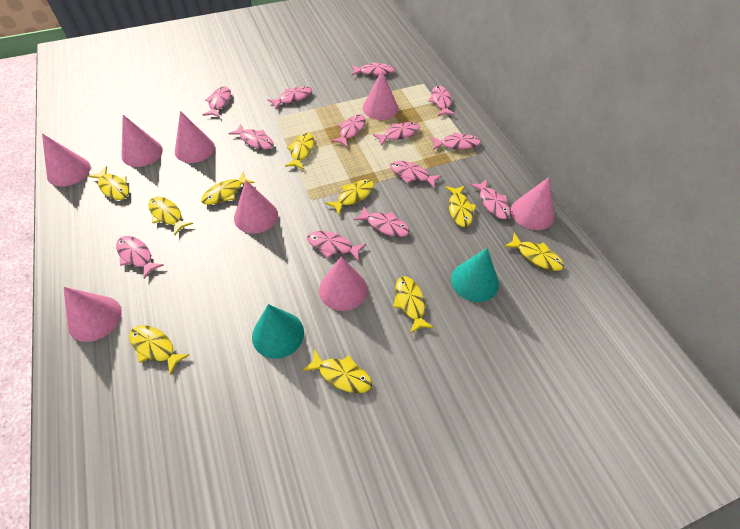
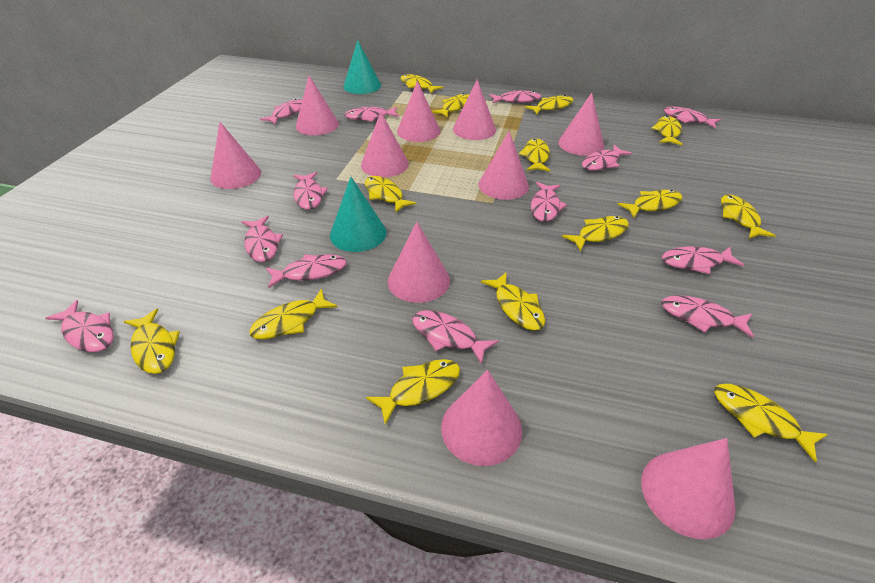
pink cone: [42,133,91,186] [64,287,122,342] [121,115,163,167] [175,111,215,163] [234,180,278,234] [319,257,368,311] [362,71,398,120] [511,177,554,230] = 8 -> [210,122,261,189] [296,76,339,135] [361,111,409,177] [388,222,450,303] [397,81,440,142] [441,370,522,466] [453,80,496,140] [478,131,529,200] [558,93,604,156] [641,438,736,539] = 10
yellow fish: [88,166,129,200] [129,325,190,375] [148,197,193,235] [201,172,255,205] [285,133,314,169] [302,349,372,393] [325,180,374,215] [393,276,434,334] [445,186,476,227] [504,233,564,271] = 10 -> [124,308,180,374] [249,289,337,339] [365,176,417,213] [366,359,460,425] [401,74,443,93] [432,93,469,118] [481,272,545,331] [519,139,550,172] [525,95,573,114] [562,216,629,252] [617,190,682,218] [651,116,682,145] [714,384,828,463] [721,194,776,239] = 14

